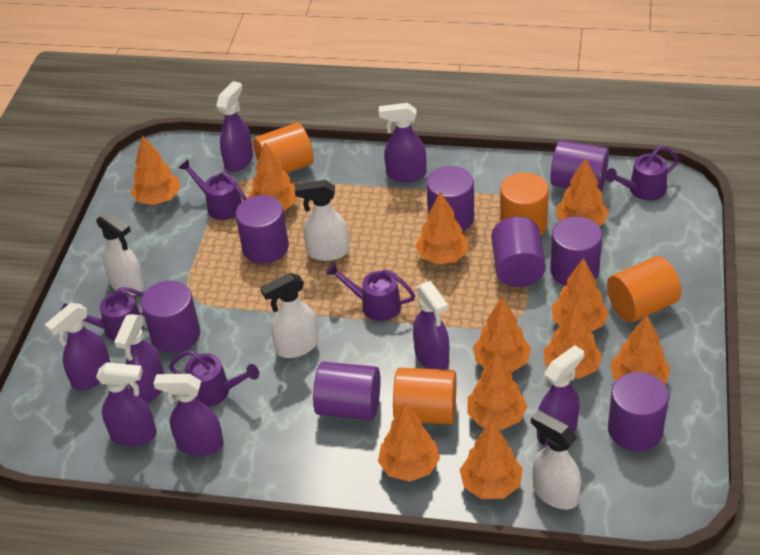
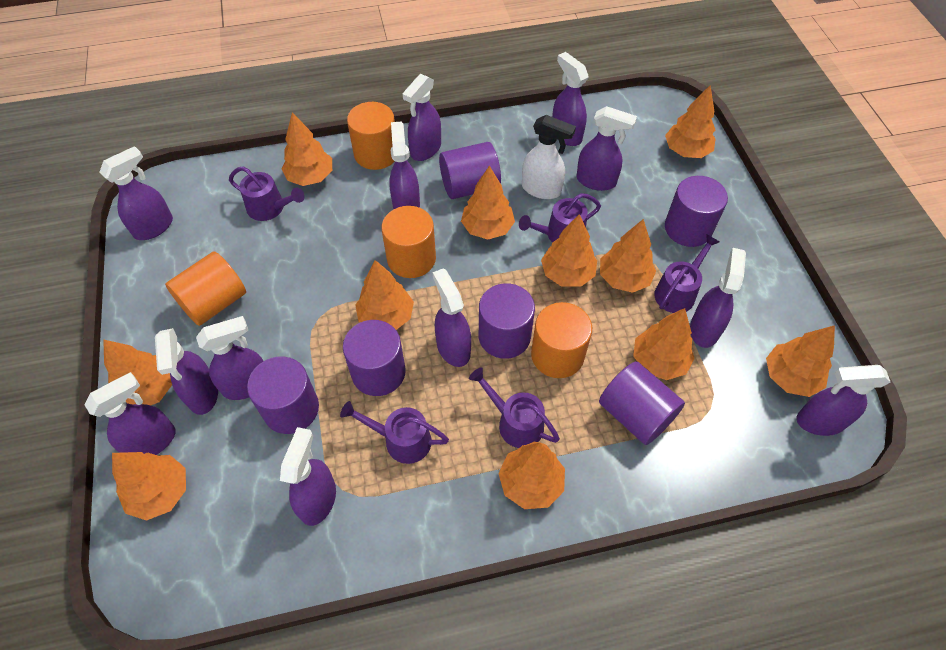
purple cylinder: [141,281,200,353] [235,195,289,264] [313,362,380,420] [426,166,474,231] [491,217,546,287] [550,140,609,191] [550,217,602,286] [608,372,669,451] = 8 -> [247,356,319,434] [343,320,406,396] [439,142,501,199] [479,283,535,359] [599,361,685,445] [665,176,728,247] = 6
purple spray bottle: [45,303,111,390] [96,362,157,446] [114,314,164,403] [153,374,224,456] [216,81,253,172] [379,103,427,182] [413,281,449,370] [537,345,584,446] = 8 -> [85,372,176,455] [99,146,173,240] [155,328,218,415] [196,316,263,400] [280,427,336,526] [389,122,420,209] [402,74,441,161] [433,268,471,367] [552,52,589,146] [576,106,637,191] [690,248,746,348] [796,365,890,436] = 12
white spray bottle: [96,211,145,296] [260,273,319,358] [295,180,349,261] [531,410,581,510] = 4 -> [522,115,576,199] = 1

